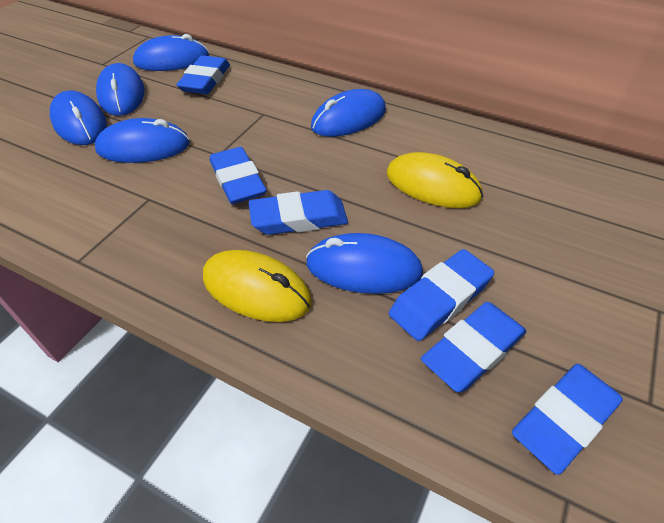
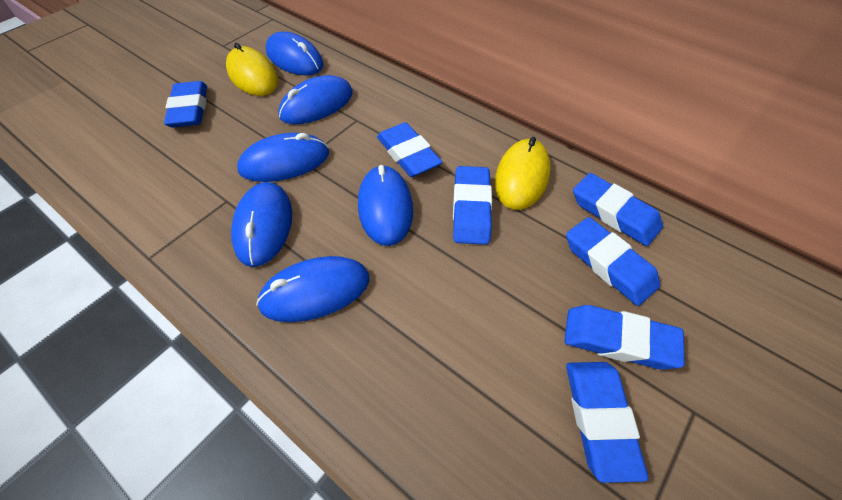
blue eraser: [176,55,230,94] [210,147,267,204] [249,190,348,235] [389,249,494,341] [421,302,527,392] [512,364,623,475] = 6 -> [164,81,207,128] [377,122,443,177] [453,166,492,245] [564,305,685,370] [566,217,660,306] [566,362,648,483] [573,173,663,246] = 7

